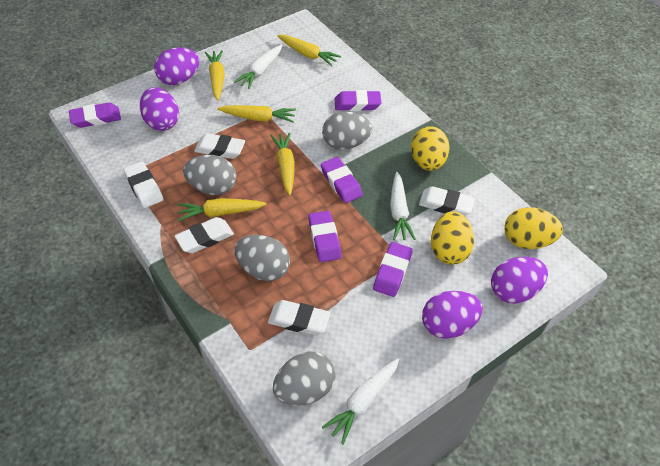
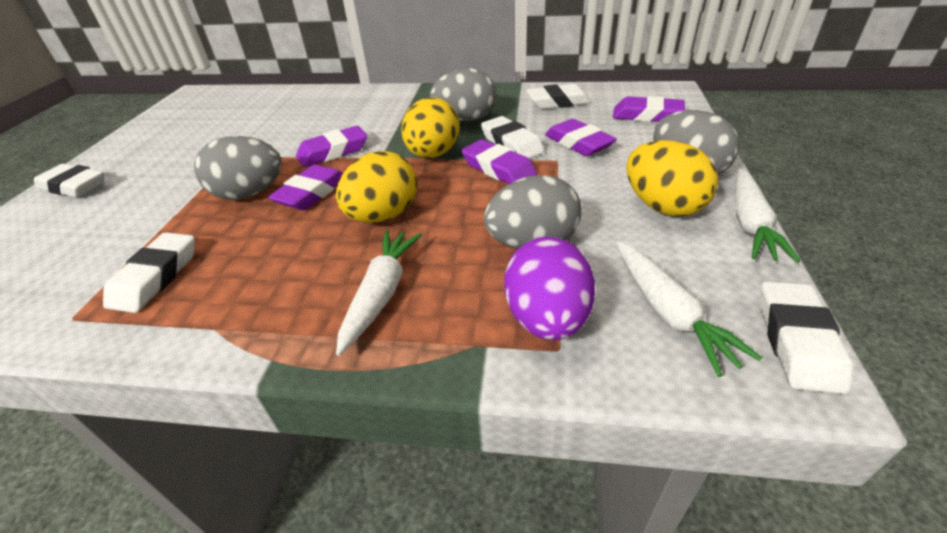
purple egg: [140,87,179,131] [154,47,199,85] [422,291,483,339] [491,257,548,304] = 4 -> [504,237,595,340] = 1
yellow carrot: [177,198,267,221] [205,50,225,101] [217,105,296,123] [270,133,295,196] [277,35,341,66] = 5 -> none = 0

